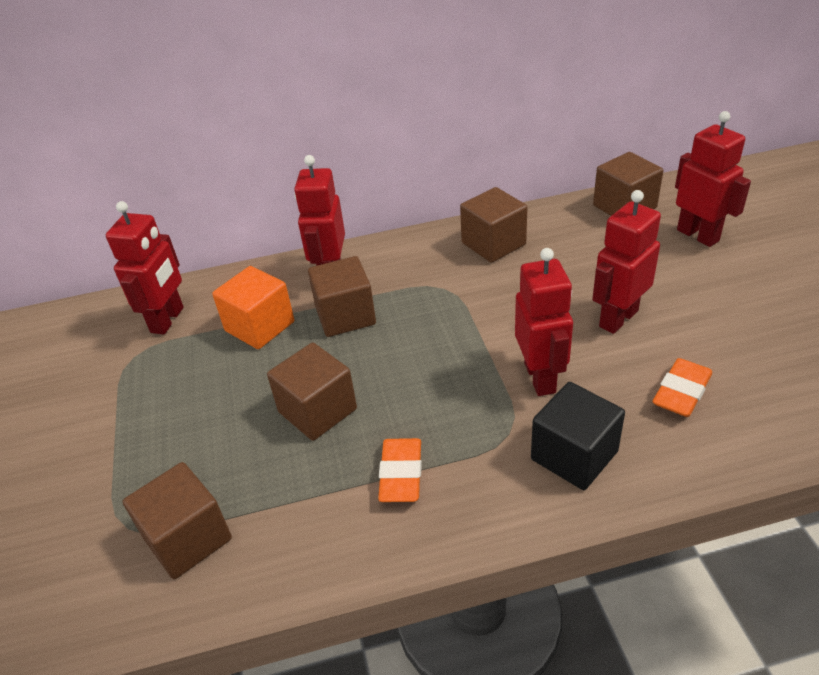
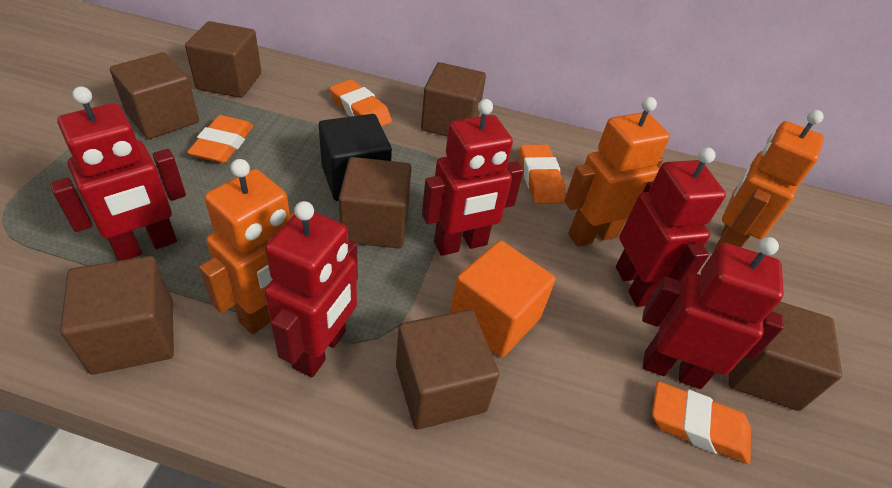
brown cube: [122,462,232,579] [267,343,357,441] [308,256,376,337] [460,187,528,263] [593,152,664,216] = 5 -> [60,256,174,375] [110,52,199,139] [185,21,261,98] [339,157,412,248] [396,309,499,429] [421,62,486,136] [729,302,842,411] = 7
orange eraser: [378,438,422,502] [653,358,712,417] = 2 -> [187,115,253,163] [330,79,392,127] [520,144,566,204] [652,381,751,464] = 4
orange robot: none = 0 -> [199,159,295,334] [564,97,670,247] [714,110,824,251] = 3

